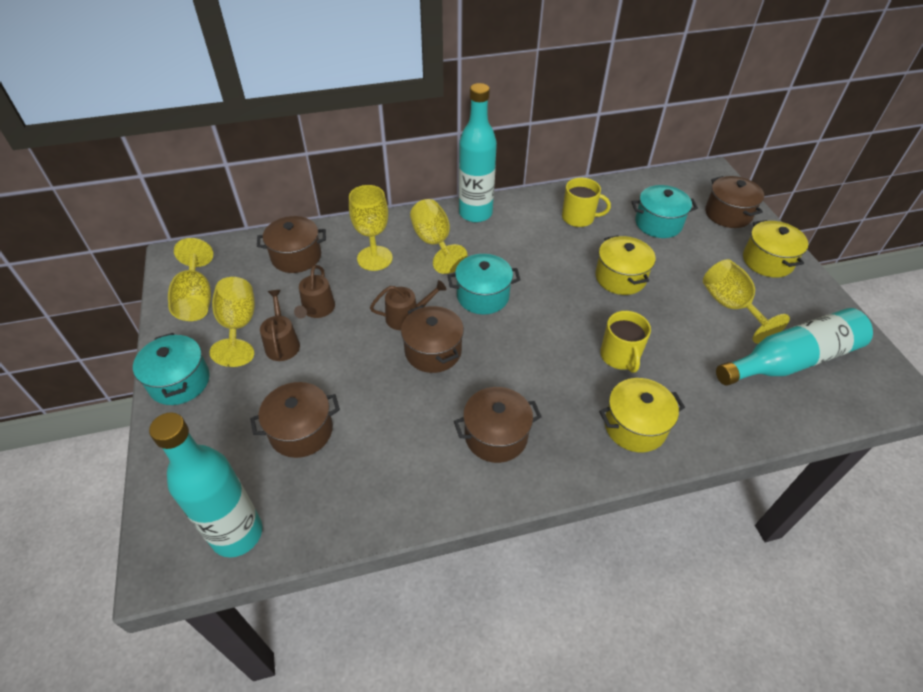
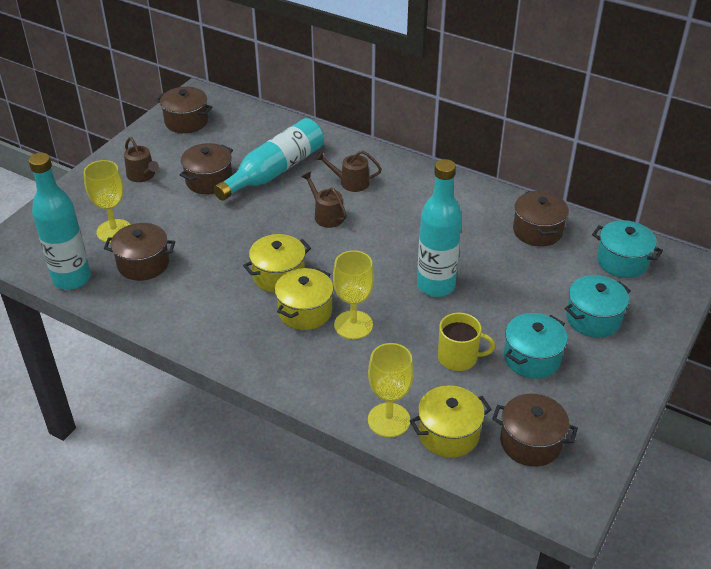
yellow goblet: [168,238,213,321] [210,277,255,367] [349,185,393,271] [410,199,468,274] [703,259,790,344] = 5 -> [84,160,131,243] [333,250,374,339] [368,343,414,437] = 3
yellow mug: [562,178,611,227] [600,311,651,373] = 2 -> [438,313,495,371] = 1

